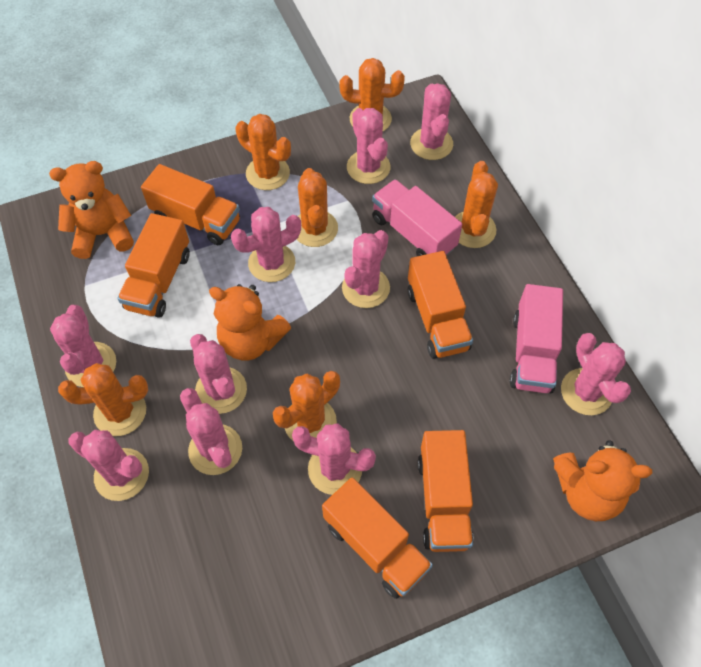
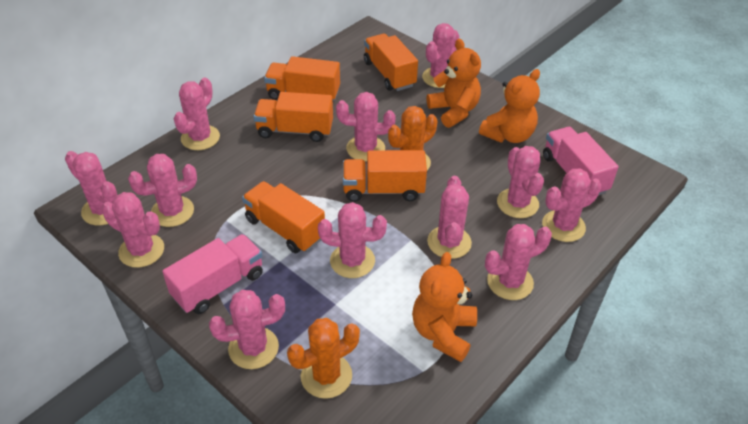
orange cactus: [58,363,148,436] [235,114,291,190] [273,371,340,440] [296,168,338,247] [339,58,405,131] [455,161,498,248] = 6 -> [287,318,360,399] [388,106,438,170] = 2
pink cactus: [50,305,116,387] [69,430,149,501] [180,388,242,475] [190,334,247,414] [231,207,301,282] [292,423,376,495] [342,230,390,308] [347,108,390,184] [410,83,453,160] [561,333,631,415] = 10 -> [65,151,117,225] [102,192,164,268] [128,154,197,227] [174,78,220,150] [209,290,285,369] [318,202,387,278] [336,92,396,162] [422,23,459,88] [427,176,472,259] [485,224,552,300] [497,146,544,218] [542,169,601,242] = 12

